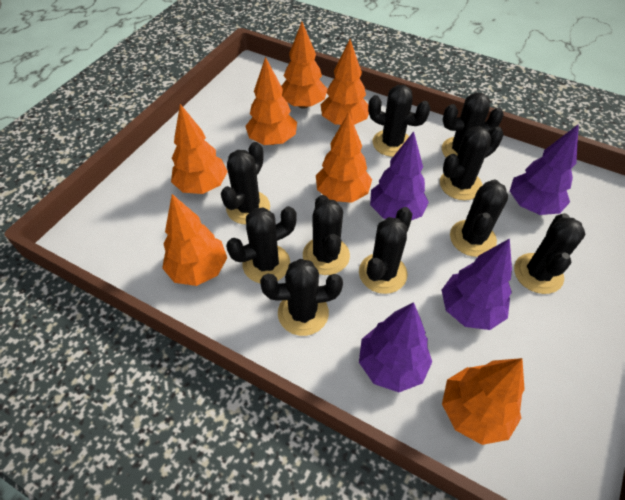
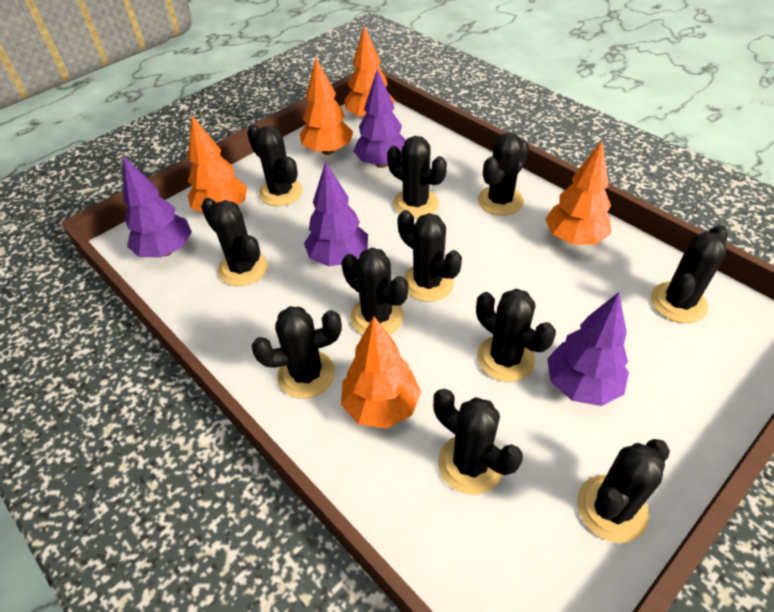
black cactus: [221,142,270,224] [226,206,297,283] [260,259,343,336] [303,195,350,275] [359,207,412,294] [368,85,431,157] [440,126,504,200] [442,92,504,157] [450,180,508,257] [514,213,585,294] = 10 -> [201,198,268,286] [247,125,303,206] [252,306,342,399] [341,248,408,335] [387,136,447,218] [397,210,462,302] [433,389,523,495] [476,289,556,382] [478,133,529,216] [577,439,670,543] [651,225,728,323] = 11
orange tree: [162,194,227,286] [171,104,228,194] [245,57,297,145] [281,22,327,109] [316,112,372,203] [321,39,369,125] [442,358,525,445] = 7 -> [188,116,247,213] [300,58,353,155] [341,316,421,429] [345,26,395,116] [545,141,611,245] = 5

